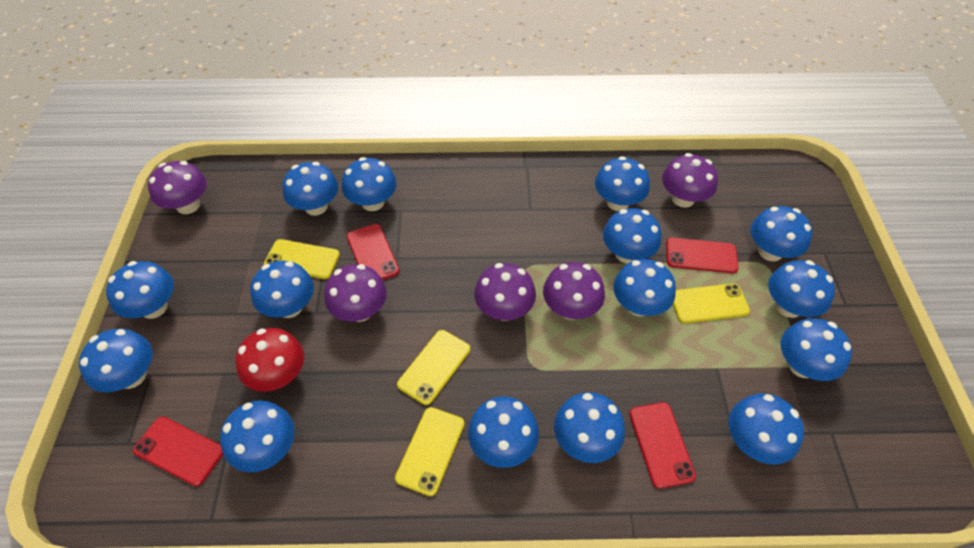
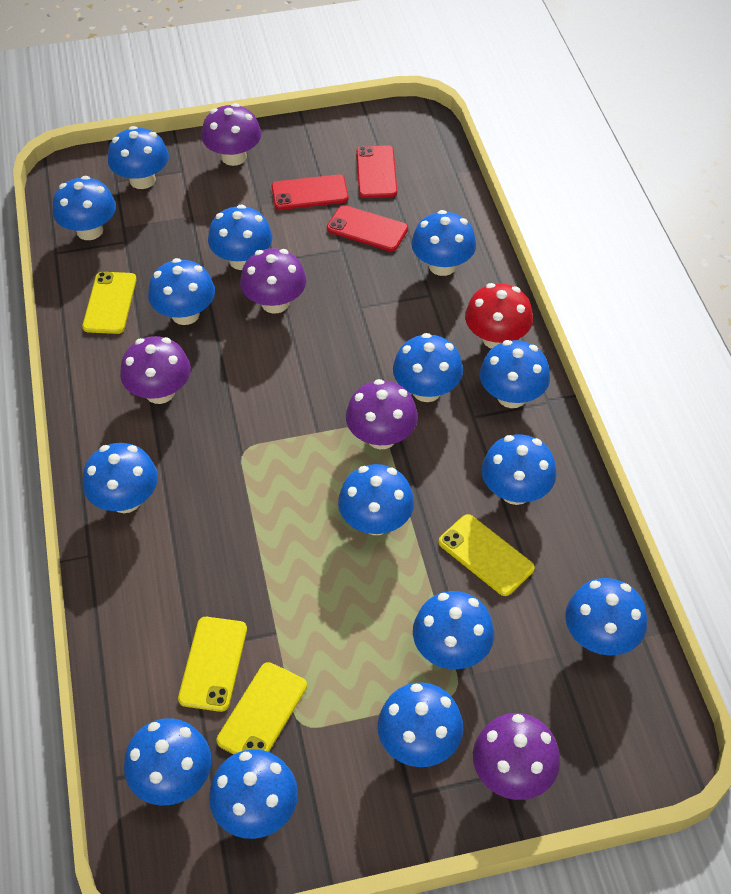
red phone: [133,416,223,486] [347,224,400,280] [629,402,696,489] [666,238,739,273] = 4 -> [272,175,348,210] [327,205,408,251] [356,145,397,198] = 3

